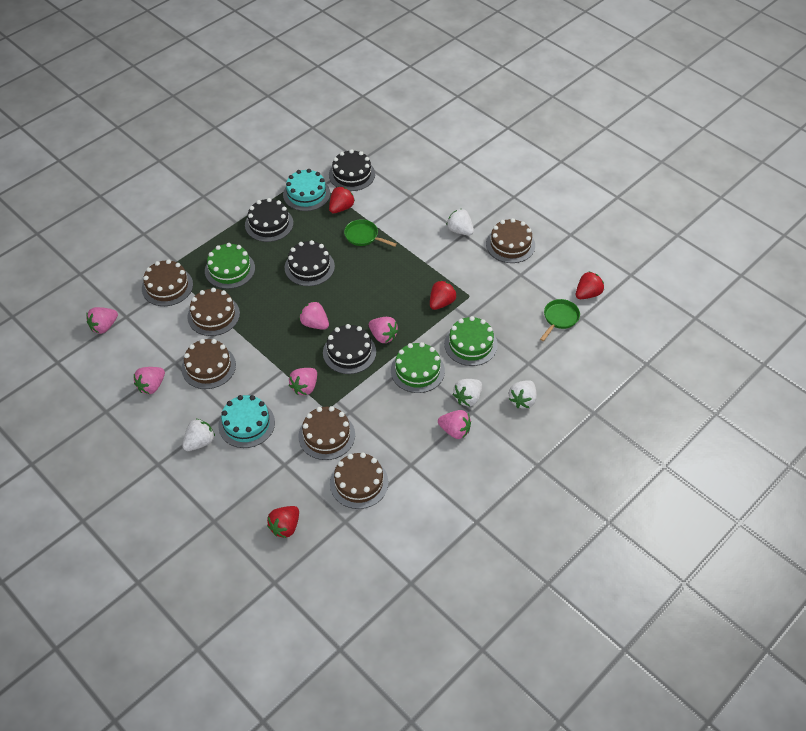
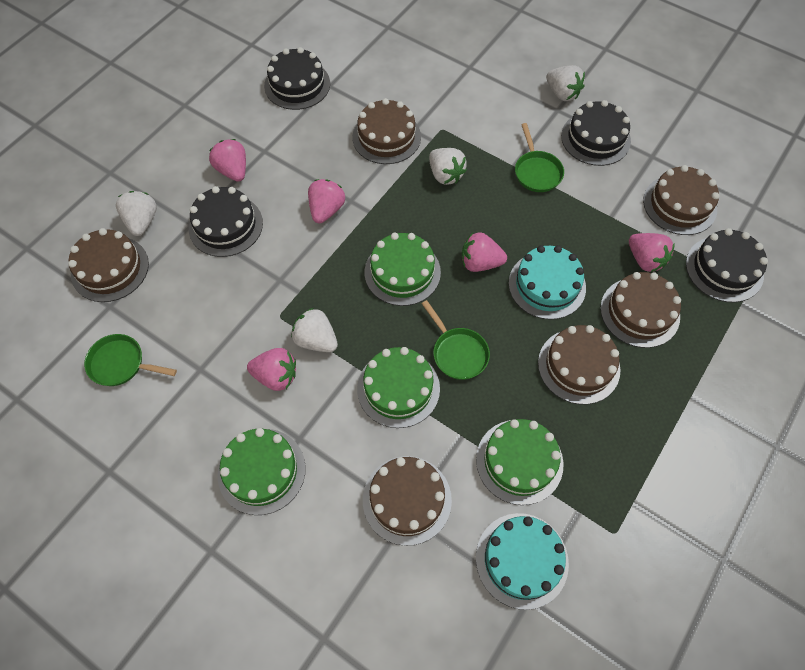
green cake: [205,243,255,289] [391,342,445,393] [444,316,498,366] = 3 -> [217,428,306,515] [357,347,440,428] [365,233,441,306] [476,419,564,505] = 4
green pan: [344,219,397,247] [540,299,580,341] = 2 -> [84,334,177,386] [422,300,490,380] [515,123,564,192] = 3
pink strawberry: [86,307,118,334] [134,367,165,394] [289,368,317,395] [299,301,329,330] [369,317,398,343] [438,410,471,439] = 6 -> [209,139,246,182] [247,348,296,391] [308,179,345,223] [462,232,507,272] [629,233,675,272] = 5
red strawberry: [267,506,299,538] [329,186,355,213] [430,280,457,310] [576,271,604,299] = 4 -> none = 0

